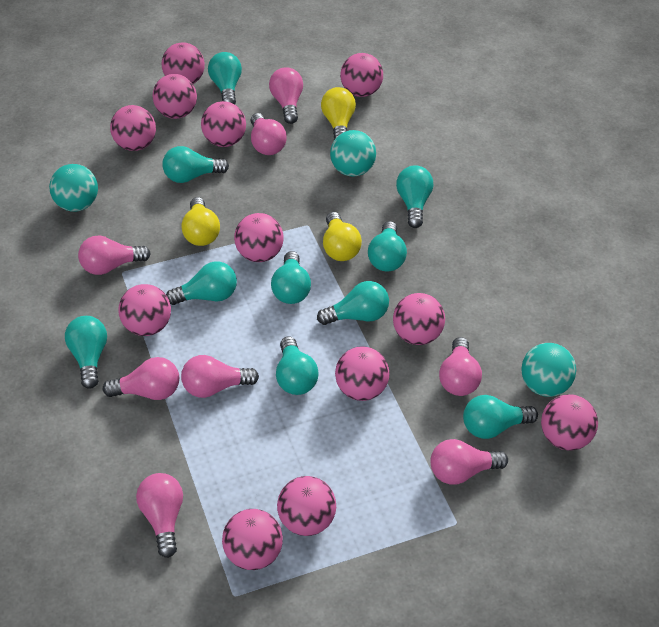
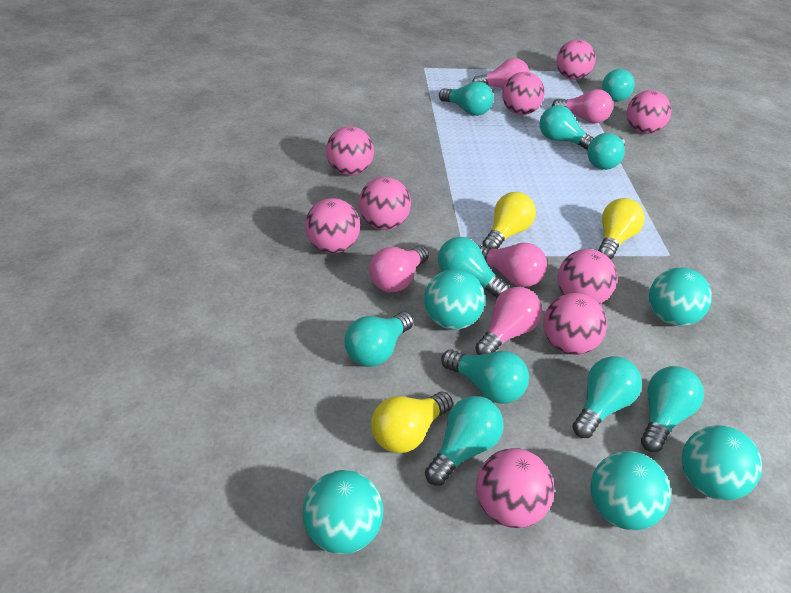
pink ball: [110,105,156,151] [118,284,171,336] [153,74,197,119] [162,43,205,84] [201,101,246,147] [222,509,283,570] [234,213,284,262] [277,476,336,536] [335,346,389,401] [340,53,383,97] [393,293,445,345] [541,394,598,450] = 12 -> [305,198,360,253] [326,126,374,175] [359,177,411,230] [476,448,555,528] [502,72,545,115] [543,293,607,355] [556,39,596,80] [557,249,617,304] [627,90,672,134] = 9
pink light bulb: [78,236,151,275] [103,357,179,400] [136,473,183,558] [181,355,259,398] [251,113,287,155] [269,67,303,124] [431,439,508,485] [439,337,482,396] = 8 -> [369,246,429,292] [472,58,529,88] [475,287,542,355] [478,243,547,287] [552,89,613,123] = 5
turquoise ball: [49,164,98,212] [330,130,376,177] [521,343,576,397] = 3 -> [302,470,383,554] [424,269,485,330] [590,451,671,531] [649,268,712,326] [682,425,762,501] = 5

